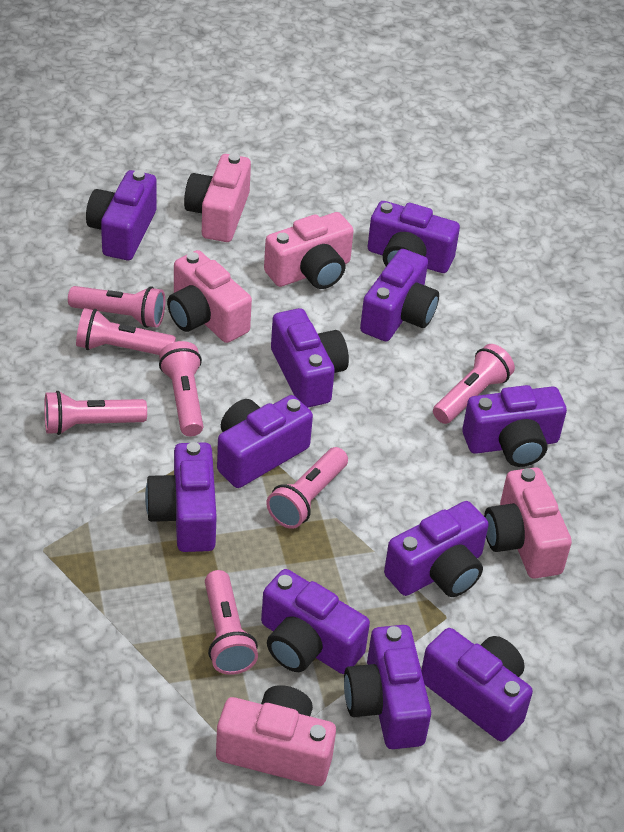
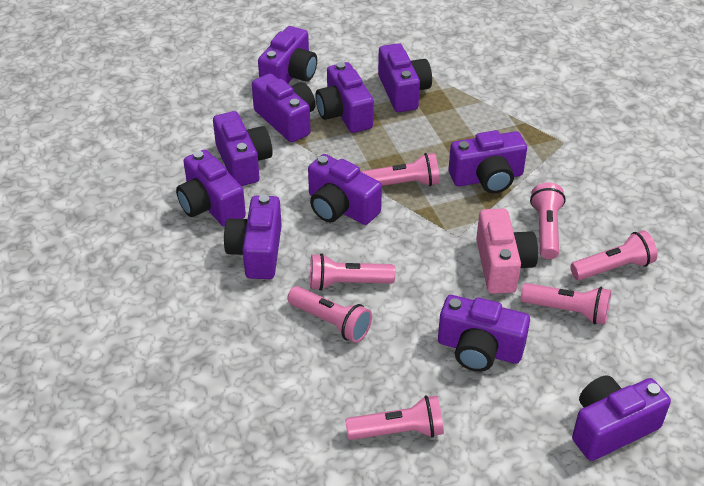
pink camera: [167,250,252,343] [184,153,251,242] [216,685,336,786] [264,212,354,289] [484,467,572,578] = 5 -> [476,208,538,294] = 1

